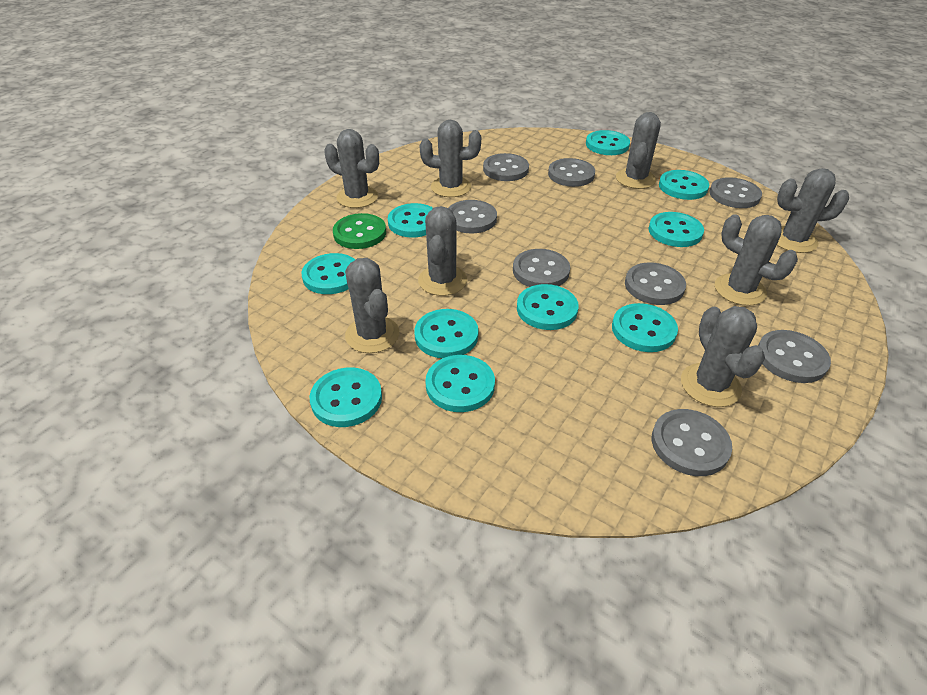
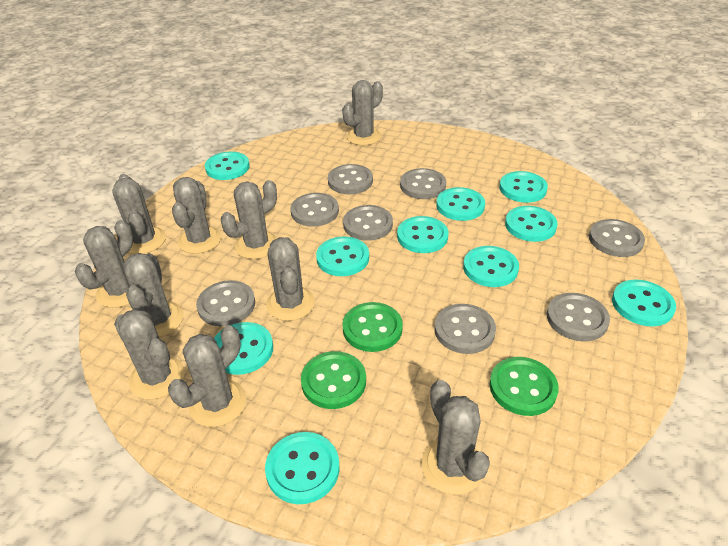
green button: [333,213,386,249] = 1 -> [301,351,366,409] [342,302,403,352] [490,357,559,416] = 3
grey cactus: [324,129,379,208] [345,258,399,353] [418,206,467,296] [420,120,481,197] [616,112,661,189] [681,306,765,407] [715,214,798,306] [777,168,849,253] = 8 -> [75,220,133,308] [112,174,166,254] [114,309,185,400] [123,253,184,337] [168,325,246,427] [172,177,221,254] [221,180,277,259] [266,237,315,321] [342,80,383,145] [421,380,490,495] = 10

